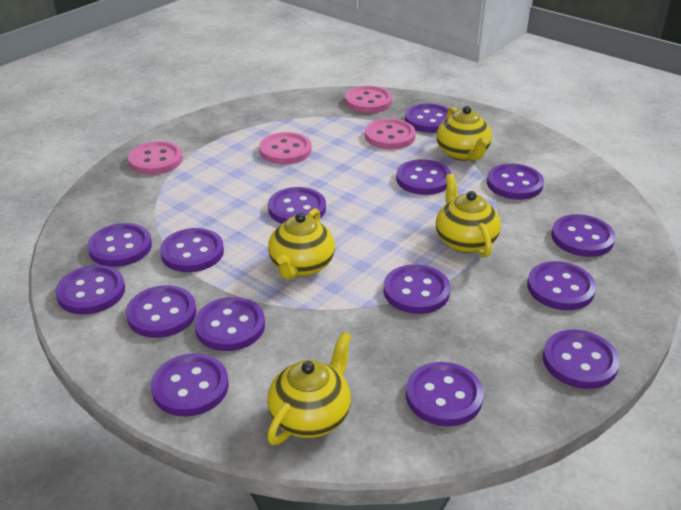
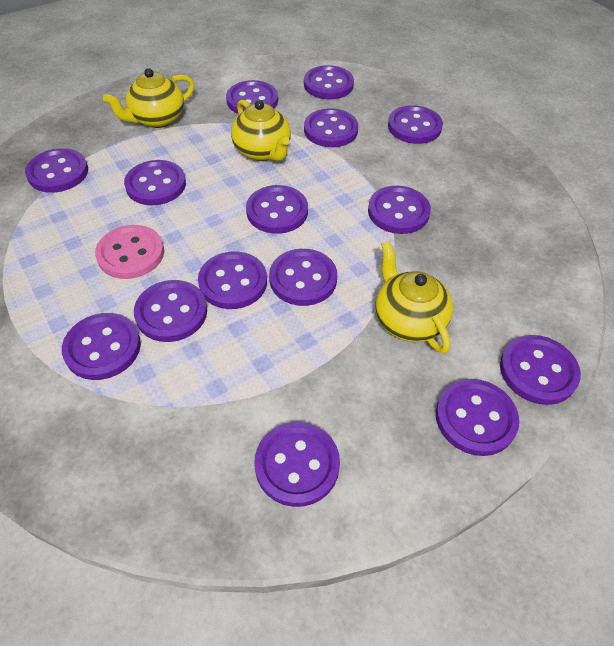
pink button: [128,141,183,175] [259,132,312,164] [345,86,392,113] [365,119,416,149] = 4 -> [95,225,164,279] = 1
yellow teapot: [267,332,351,445] [268,208,335,280] [436,174,501,258] [437,106,492,161] = 4 -> [103,68,194,128] [231,100,291,161] [375,241,453,353] = 3

